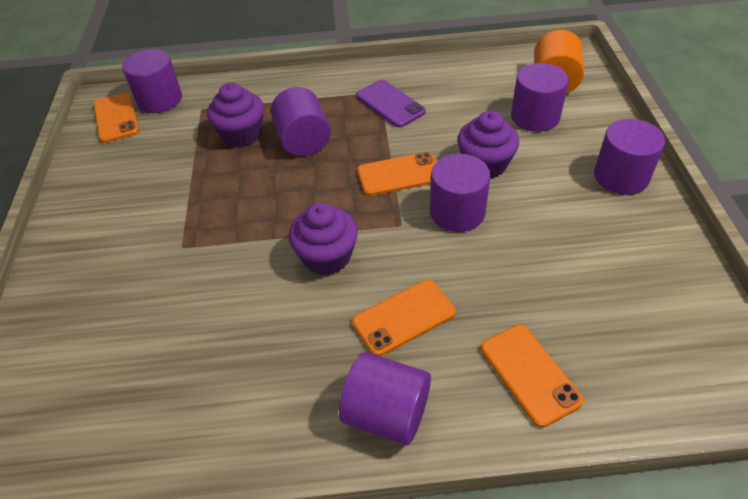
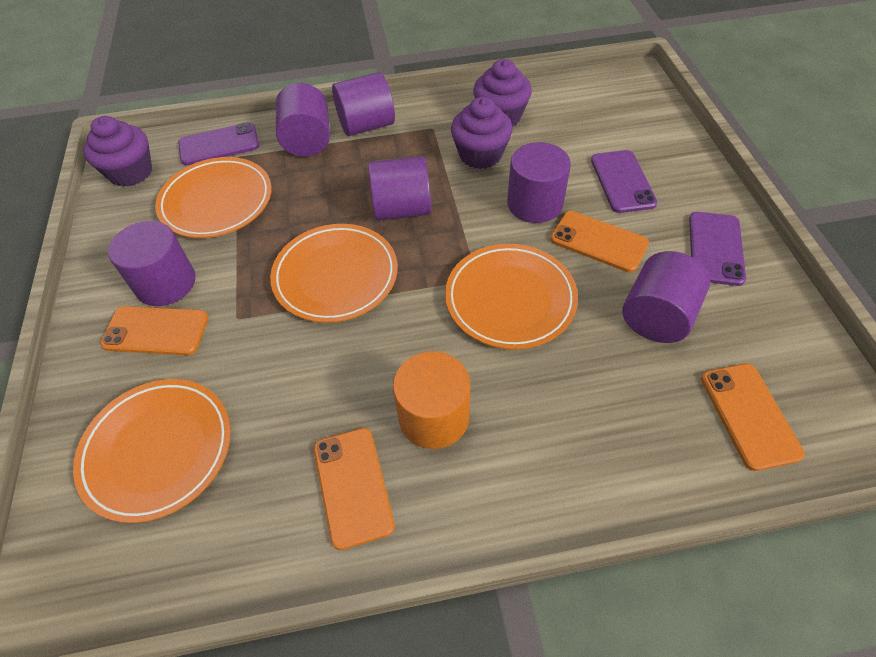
orange plate: none = 0 -> [73,379,231,523] [155,157,272,238] [270,224,398,323] [445,244,578,350] = 4
purple phone: [356,80,426,127] = 1 -> [178,122,259,165] [591,150,657,213] [689,212,746,286] = 3

